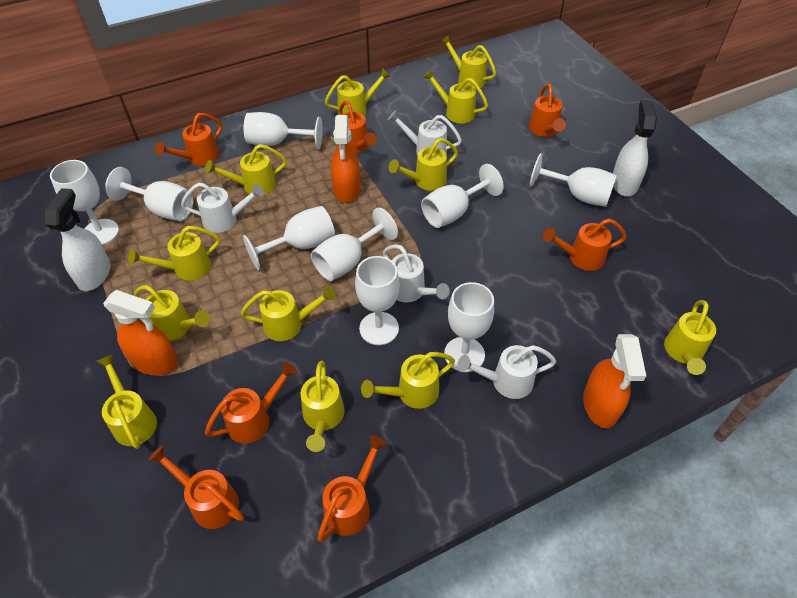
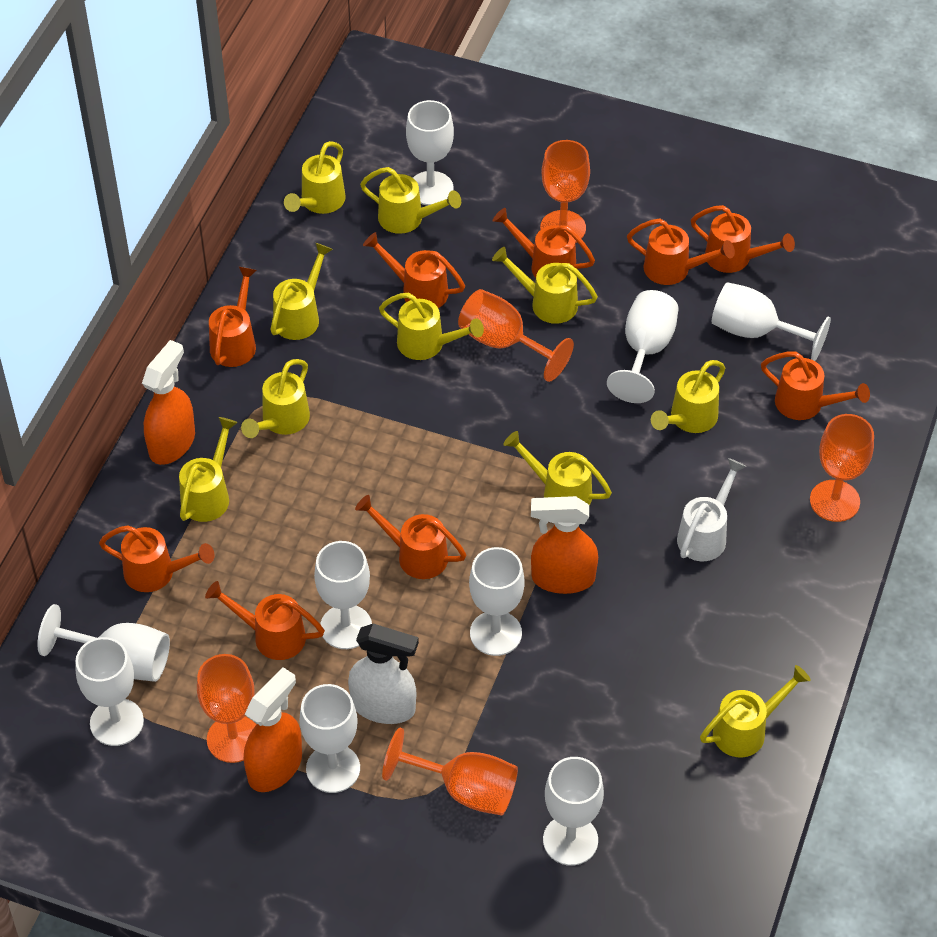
orange goblet: none = 0 -> [197,654,256,763] [382,728,518,815] [458,289,574,382] [540,140,590,243] [810,414,874,522] = 5
orange watering can: [148,445,244,529] [155,113,222,166] [205,362,297,444] [317,435,387,542] [339,100,377,153] [529,84,566,137] [543,219,627,271] = 7 -> [99,525,215,592] [205,581,325,660] [209,267,257,367] [355,495,466,579] [363,232,465,308] [493,208,595,278] [627,219,735,285] [691,205,795,273] [761,352,870,420] = 9
white spray bottle: [45,188,110,291] [613,100,657,197] = 2 -> [348,624,419,724] = 1
white watering can: [181,183,264,233] [383,244,450,302] [388,110,462,156] [457,345,556,399] = 4 -> [677,458,746,561] = 1
yellow watering can: [96,354,157,449] [128,226,220,280] [134,285,210,341] [205,144,287,195] [241,286,336,341] [301,361,345,452] [325,68,391,116] [361,352,455,409] [389,138,458,191] [423,70,488,124] [440,35,496,89] [664,300,716,375] = 12 -> [179,417,238,522] [241,359,310,438] [270,243,333,340] [284,141,346,214] [360,167,461,234] [379,293,484,360] [492,247,598,324] [503,431,612,506] [651,360,725,433] [700,665,811,757] = 10

